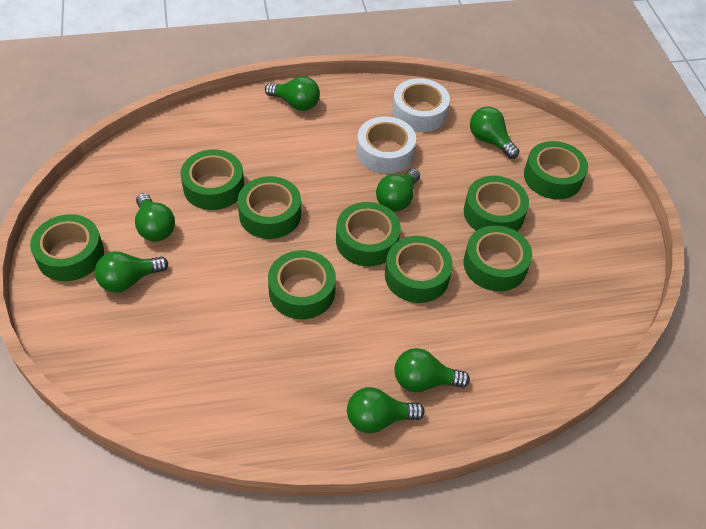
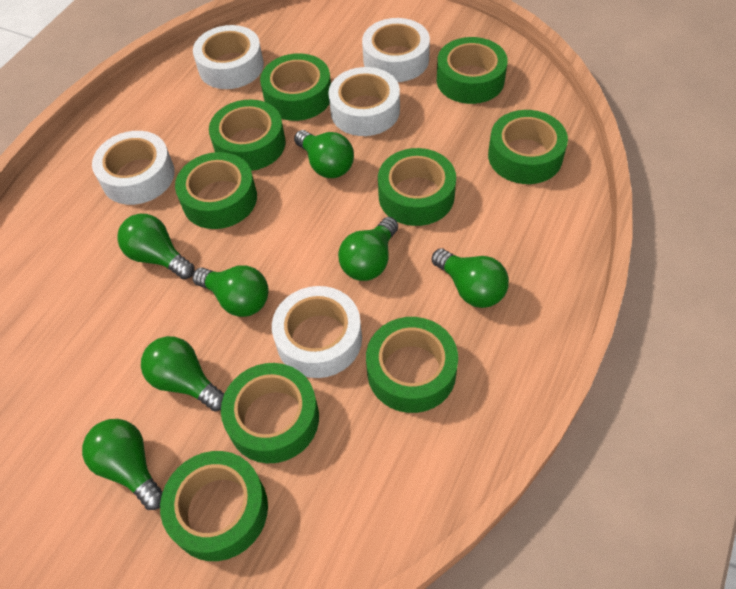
white tape: [357,117,416,174] [392,78,450,132] = 2 -> [92,131,175,205] [193,25,264,89] [272,286,362,378] [328,67,400,136] [362,18,430,82] = 5

